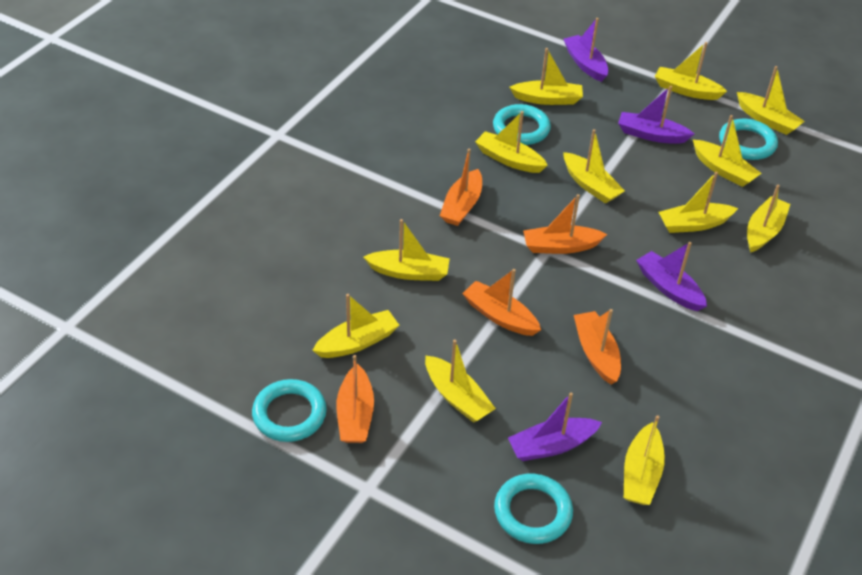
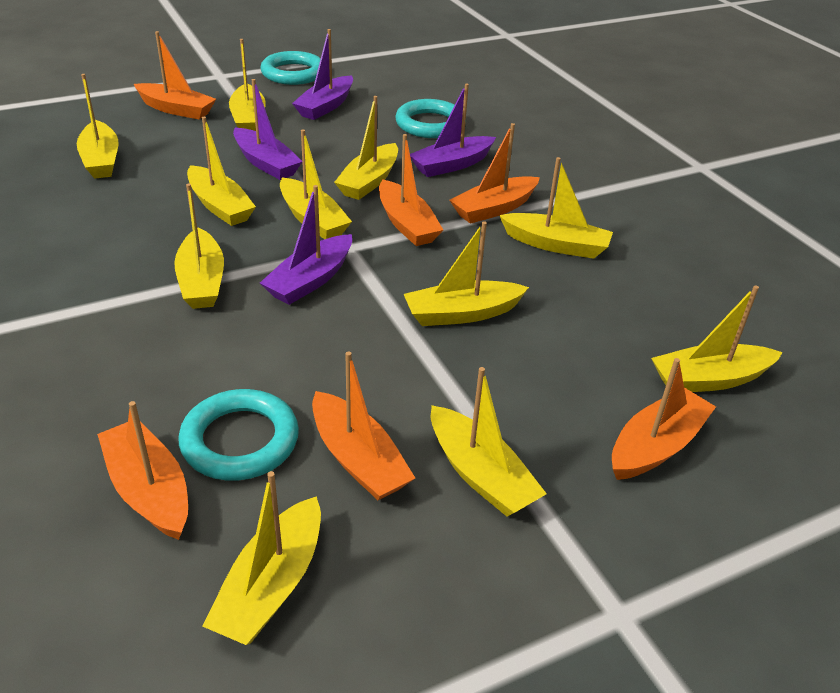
orange boat: [337,355,374,443] [440,149,482,226] [462,269,541,336] [523,194,607,254] [574,309,621,384] = 5 -> [97,401,188,540] [134,31,216,119] [312,351,415,500] [379,134,443,246] [450,123,540,224] [612,358,716,480] = 6
turquoise ring: [252,379,327,442] [493,104,551,145] [494,473,573,544] [719,119,778,160] = 4 -> [179,389,299,481] [261,51,321,85] [395,99,466,138] = 3
yellow boat: [312,294,399,358] [363,219,450,281] [425,339,496,423] [475,111,548,173] [509,48,583,105] [563,129,625,204] [624,415,665,505] [655,42,727,100] [658,172,738,233] [693,115,761,187] [737,66,805,135] [747,185,790,253] = 12 -> [77,74,118,179] [174,183,224,309] [187,117,256,226] [202,471,321,645] [229,39,266,131] [280,130,352,239] [334,96,398,200] [404,221,529,326] [431,367,547,516] [499,157,613,259] [651,285,783,392] = 11

